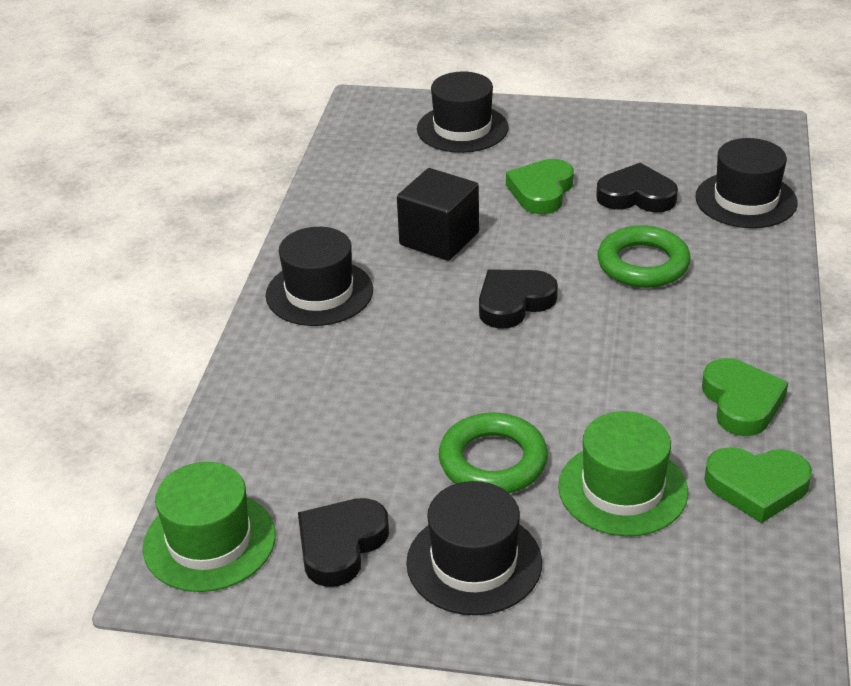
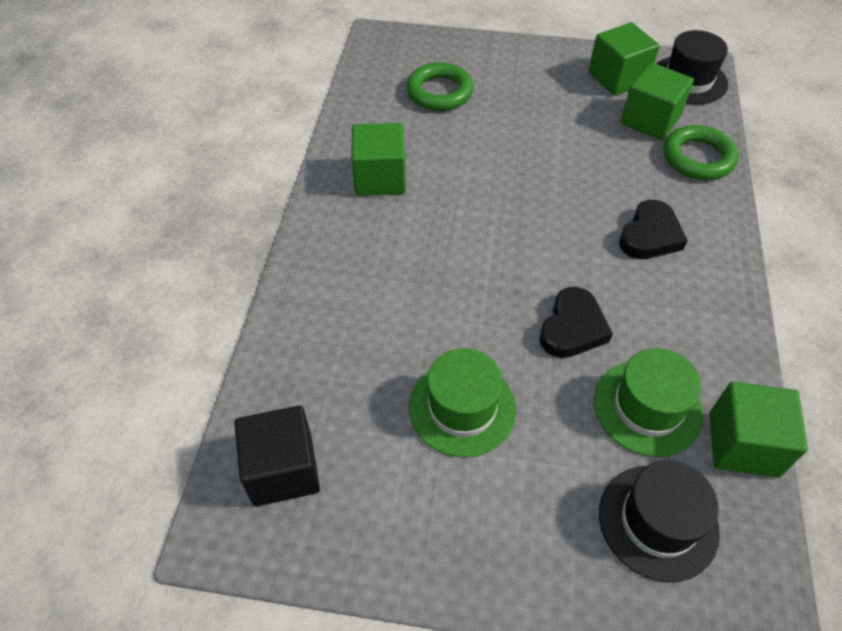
black hat: [266,227,373,326] [406,481,542,615] [417,72,509,153] [695,138,798,228] = 4 -> [599,460,720,582] [656,30,728,104] = 2
black heart: [298,498,389,587] [479,269,558,329] [596,163,678,212] = 3 -> [539,287,613,358] [619,200,688,259] = 2
green cube: none = 0 -> [351,123,406,196] [588,22,660,95] [620,62,694,140] [709,382,808,478] = 4
green heart: [506,159,574,214] [702,358,788,436] [704,447,812,523] = 3 -> none = 0

